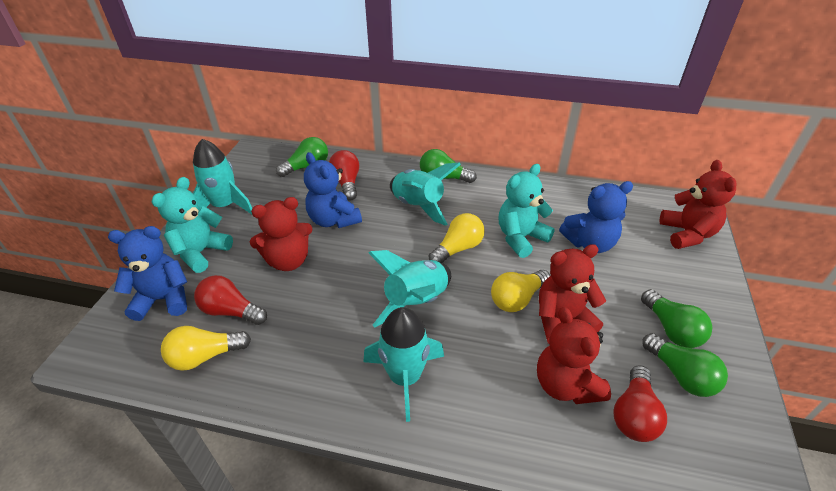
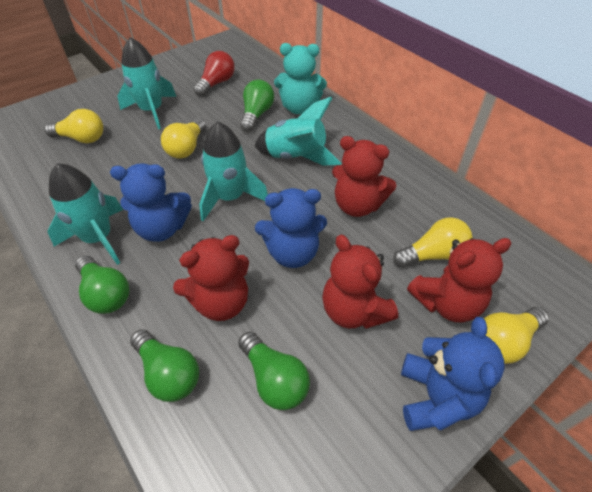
red light bulb: [194,275,267,325] [329,150,359,200] [614,365,667,442] = 3 -> [194,51,235,97] = 1
turquoise teddy bear: [152,177,233,273] [499,164,555,258] = 2 -> [274,43,327,114] = 1
yellow light bulb: [161,326,251,371] [429,213,485,263] [491,270,550,312] = 3 -> [44,109,103,143] [161,118,206,159] [393,217,473,268] [484,307,549,364] = 4

